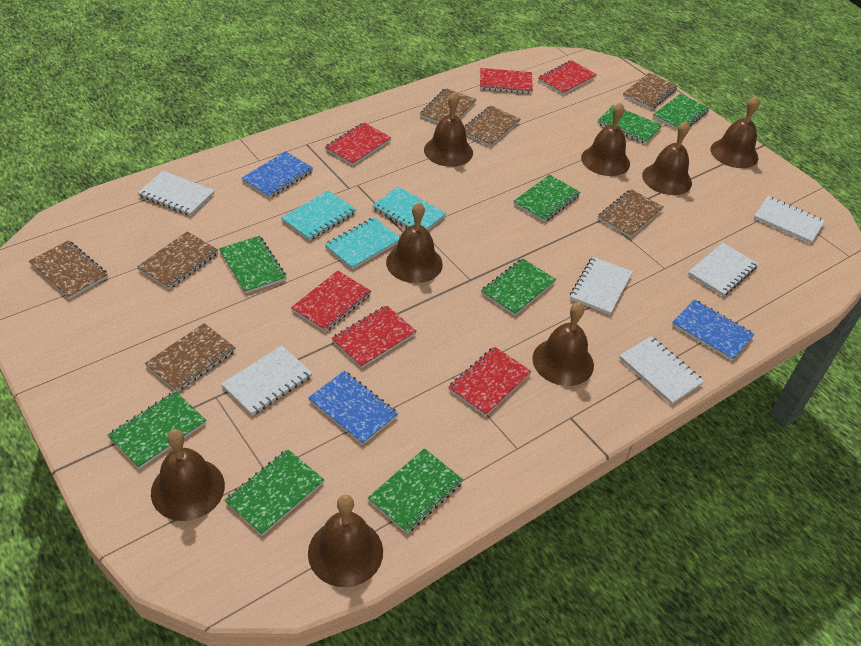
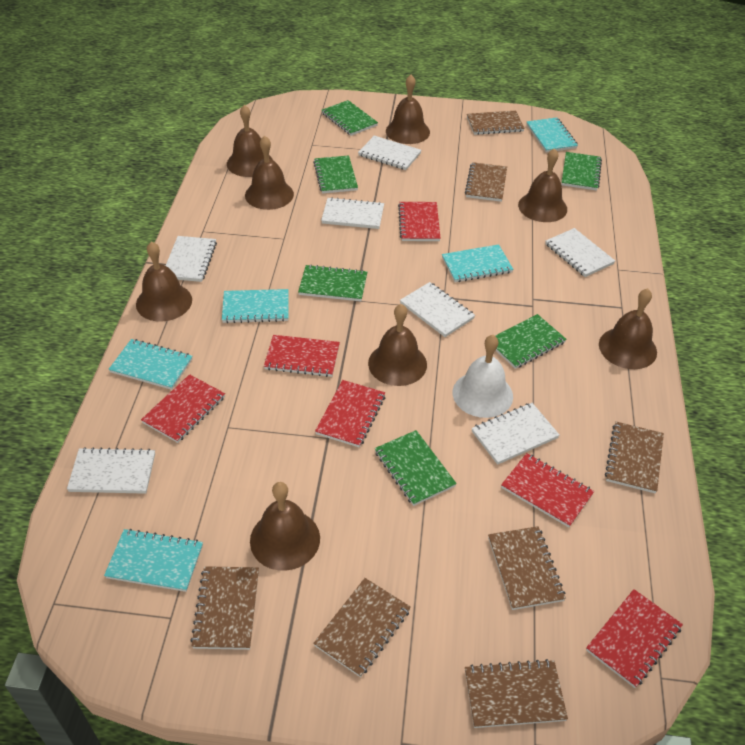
blue notebook: [242,151,313,198] [308,371,398,445] [672,299,755,361] = 3 -> none = 0
green notebook: [108,391,206,469] [219,236,286,294] [225,449,324,536] [368,448,463,534] [481,258,556,316] [514,175,581,222] [597,105,662,144] [653,94,710,130] = 8 -> [298,265,367,301] [313,156,358,194] [322,100,378,136] [375,430,457,506] [495,314,566,369] [561,152,602,191] = 6
turquoise notebook: [281,190,356,241] [325,217,400,270] [372,187,446,230] = 3 -> [104,529,203,592] [109,339,192,390] [222,289,289,323] [442,244,513,282] [526,117,578,153] = 5
white bell: none = 0 -> [453,335,513,418] = 1
white notebook: [138,171,215,216] [221,345,312,416] [570,257,633,315] [619,336,704,405] [688,243,758,296] [754,196,825,244] = 6 -> [67,447,155,494] [166,236,217,282] [321,197,384,229] [358,136,421,170] [400,282,475,337] [472,403,560,465] [545,228,615,277] = 7

